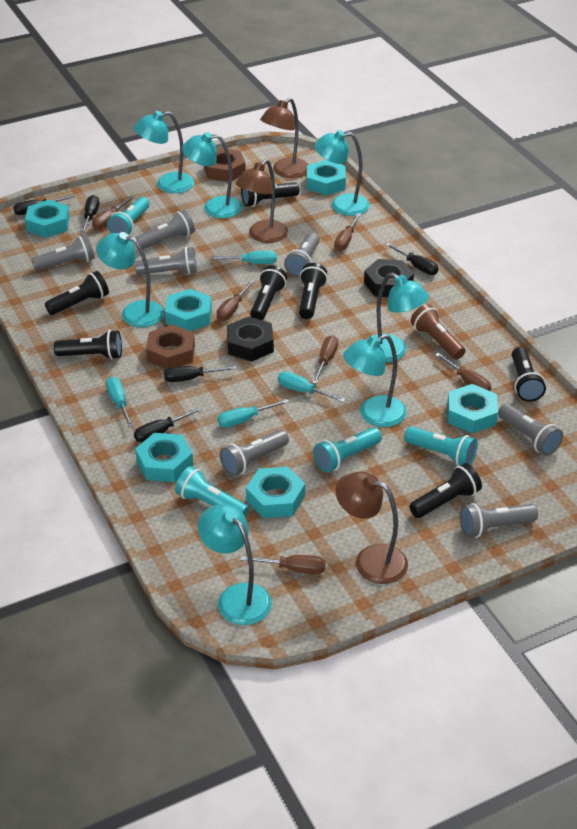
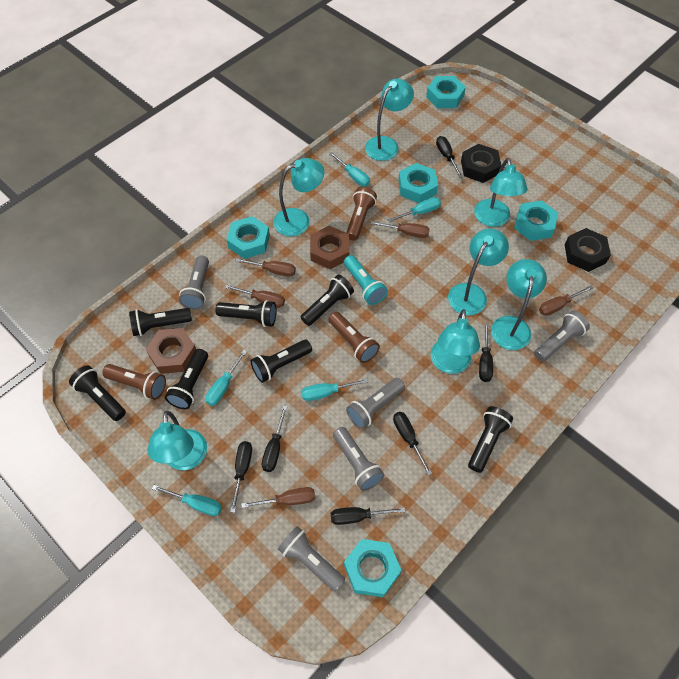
black screwdriver: [13,195,75,215] [81,195,99,234] [134,407,203,442] [164,366,237,382] [386,243,439,275] = 5 -> [230,441,252,513] [262,406,288,472] [331,507,405,525] [393,412,432,475] [436,136,463,177] [479,323,493,382] = 6
brown flashlight: [411,304,465,359] = 1 -> [102,364,166,400] [328,312,380,363] [346,187,377,241] = 3
brown lamp: [236,159,288,243] [260,98,309,178] [336,472,408,584] = 3 -> none = 0
brown screwdriver: [92,196,134,230] [216,280,255,321] [240,555,325,574] [312,335,338,384] [334,213,361,251] [435,353,491,391] = 6 -> [225,285,285,308] [236,258,296,277] [241,487,315,508] [371,221,430,238] [539,285,593,316] = 5
grey flashlight: [31,235,95,271] [135,247,197,275] [136,210,195,249] [220,430,289,476] [284,233,320,277] [460,503,538,538] [498,404,563,456] = 7 -> [179,255,209,310] [278,526,345,592] [333,427,384,491] [346,378,405,429] [534,310,590,362] = 5
turquoise flashlight: [107,197,149,235] [175,466,249,517] [313,427,382,472] [404,426,478,466] = 4 -> [344,255,388,305] = 1
turquoise nut: [25,200,70,238] [135,433,193,482] [165,289,212,331] [246,466,305,518] [307,160,346,195] [447,384,498,433] = 6 -> [226,216,270,259] [344,539,401,597] [398,163,438,203] [426,76,466,108] [514,200,558,241] = 5
turquoise screwdriver: [106,377,133,427] [211,251,277,264] [218,399,289,427] [278,372,345,402] = 4 -> [152,485,222,516] [205,350,247,406] [301,379,368,401] [329,152,370,187] [388,197,441,222] = 5

